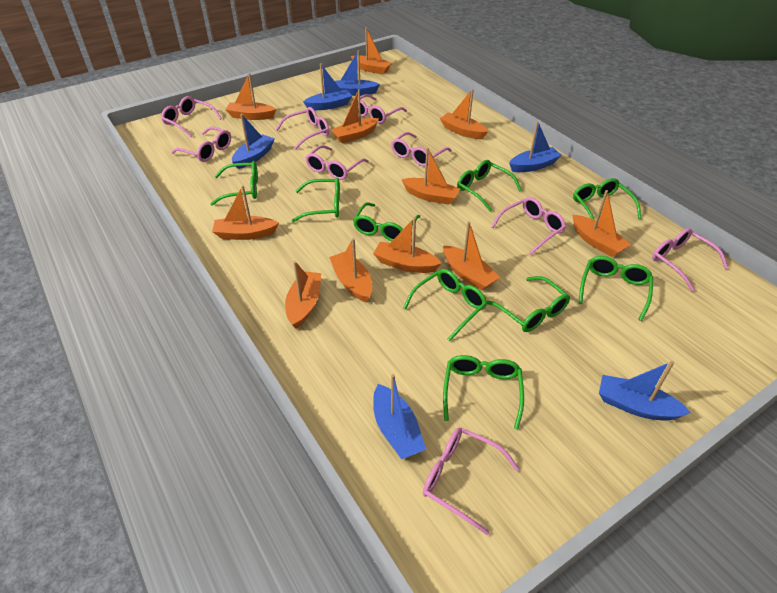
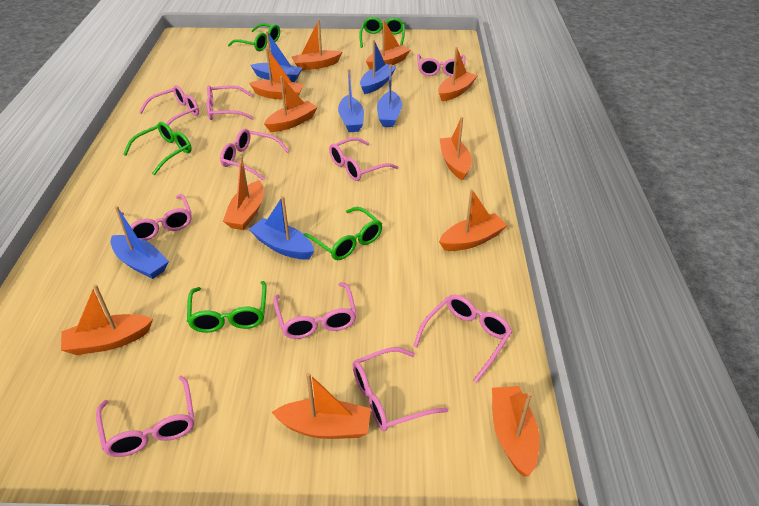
green glasses: [210,161,258,206] [292,178,340,223] [353,202,420,241] [403,269,487,341] [443,355,524,430] [457,160,522,212] [486,276,570,332] [573,178,641,220] [578,256,653,321] = 9 -> [123,122,192,175] [187,281,267,333] [228,23,280,51] [304,207,382,260] [359,17,405,48] = 5
pink glasses: [161,96,222,137] [171,126,231,162] [275,107,329,150] [305,145,369,180] [351,94,407,124] [391,132,452,166] [423,428,519,535] [491,197,566,255] [652,228,728,291] = 9 -> [96,375,194,457] [118,194,192,241] [139,85,199,125] [206,85,254,120] [220,128,289,181] [273,282,357,339] [329,137,398,181] [352,347,448,431] [413,294,512,383] [417,54,465,76] = 10

